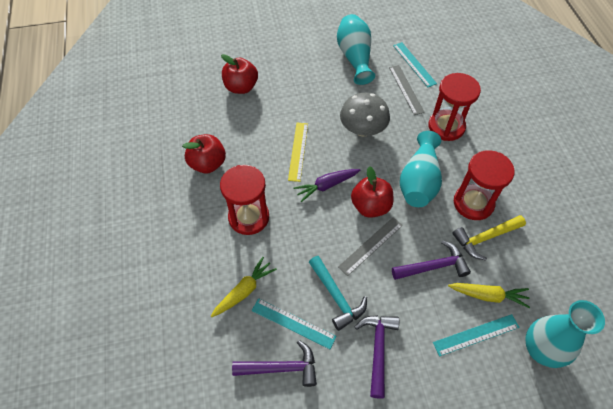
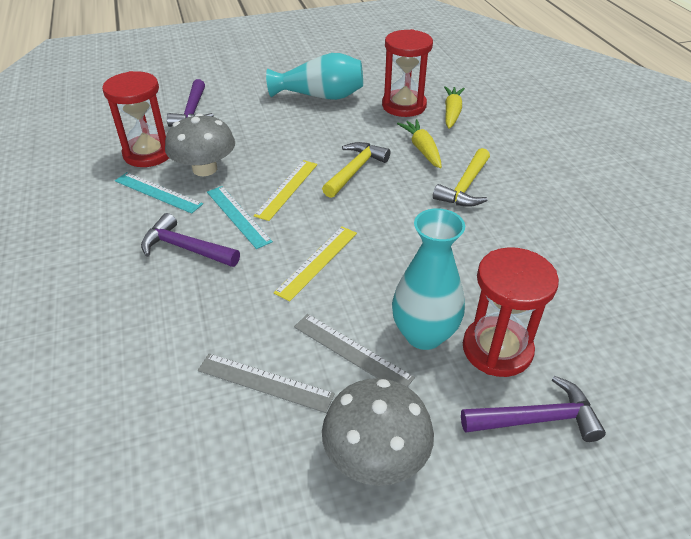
grey mushroom: [340,93,390,136] = 1 -> [165,113,235,176] [322,378,434,486] = 2
purple carrot: [294,169,360,202] = 1 -> none = 0
red apple: [182,134,226,173] [221,54,258,94] [351,166,393,218] = 3 -> none = 0
turquoise hammer: [309,256,367,331] = 1 -> none = 0
turquoise ruler: [251,298,337,349] [393,42,437,87] [433,314,519,356] = 3 -> [115,172,203,214] [207,186,273,249] = 2
turquoise vase: [337,14,375,85] [400,131,442,207] [525,300,605,368] = 3 -> [266,53,363,100] [392,208,465,350] = 2
yellow hammer: [452,215,526,261] = 1 -> [322,142,390,198] [433,148,490,207] = 2
yellow ruler: [288,123,308,182] = 1 -> [254,160,318,221] [274,227,357,301] = 2

